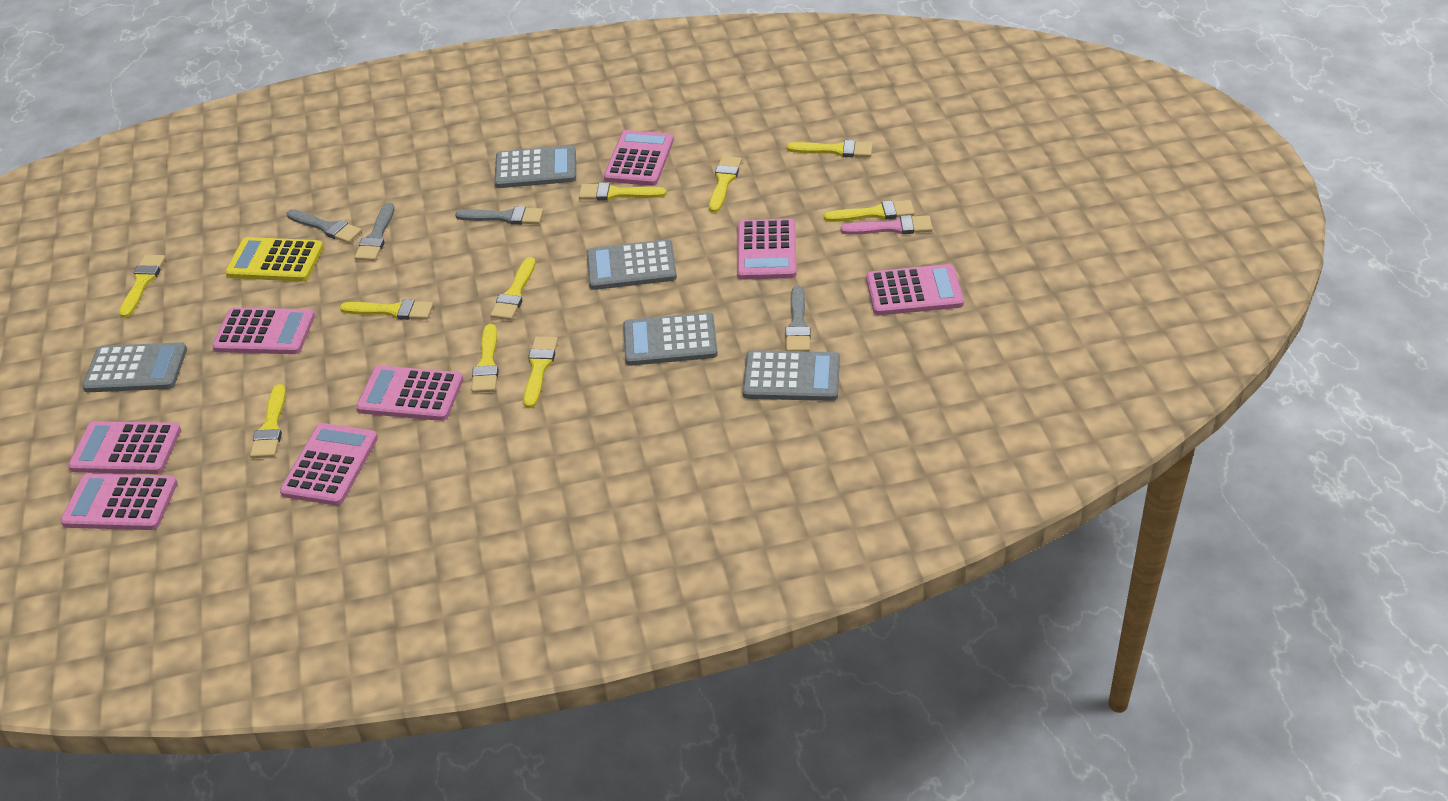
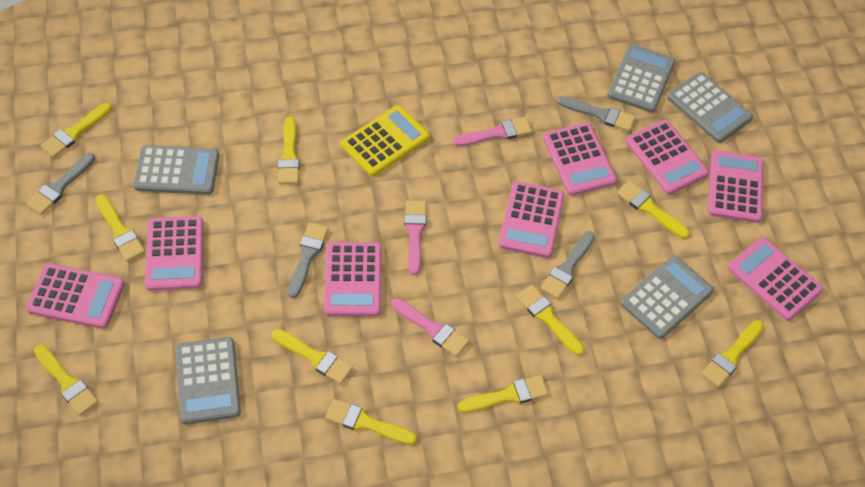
pink brush: [841,215,933,234] = 1 -> [391,298,469,357] [405,201,427,275] [453,117,532,146] = 3

